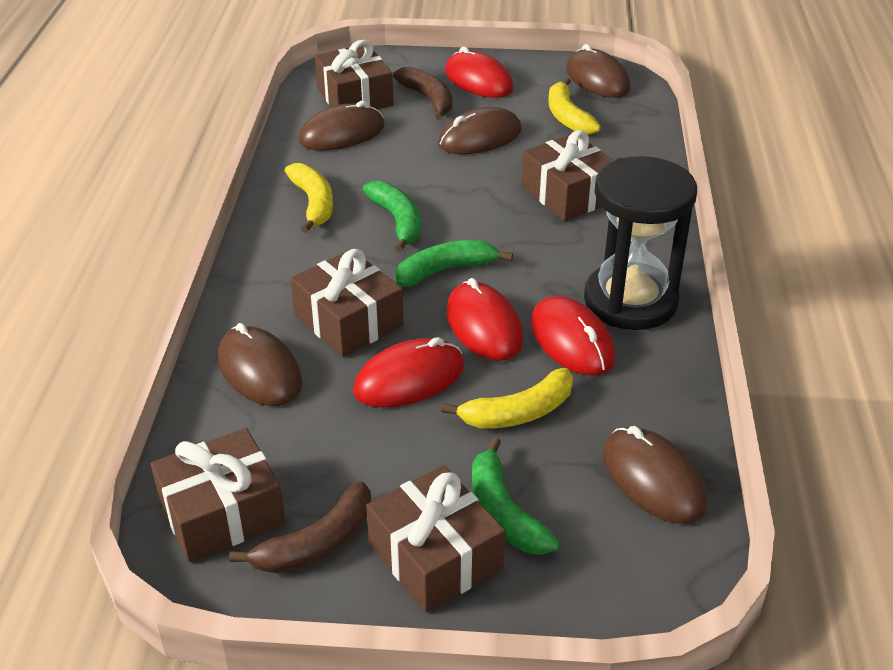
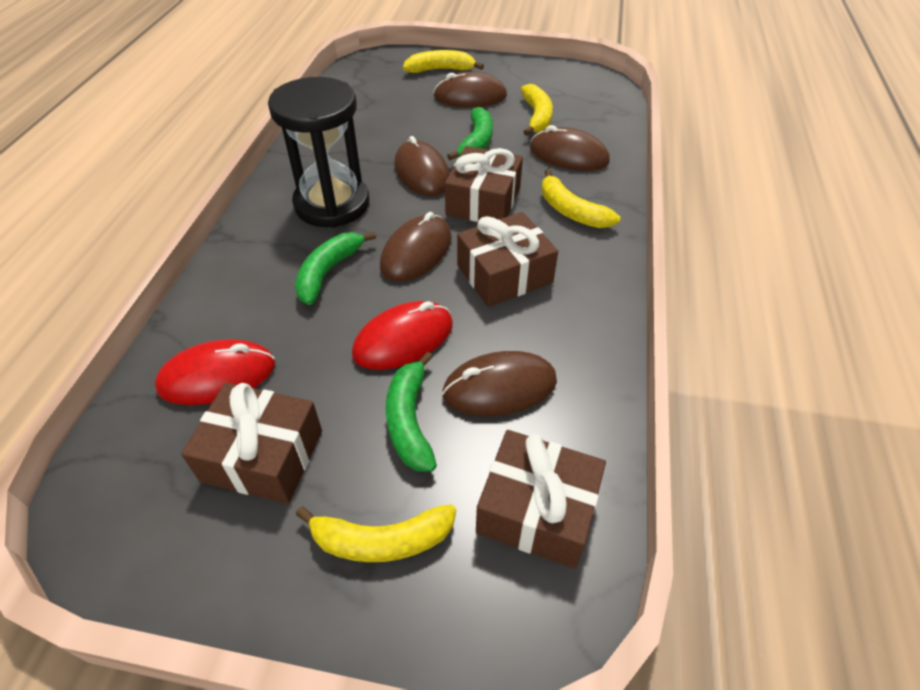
brown banana: [229,481,371,573] [393,67,453,120] = 2 -> none = 0
brown gift: [151,428,286,563] [290,249,404,357] [315,40,393,109] [366,465,505,613] [521,130,614,221] = 5 -> [181,383,322,504] [445,146,523,222] [457,212,558,307] [476,430,606,568] = 4
red mouse: [353,337,464,408] [445,46,513,98] [446,278,523,361] [531,296,615,376] = 4 -> [155,339,275,405] [352,301,453,370] = 2
yellow banana: [285,163,333,233] [441,368,573,428] [548,78,601,135] = 3 -> [296,504,456,562] [403,50,484,73] [521,84,553,136] [542,169,620,228] = 4

